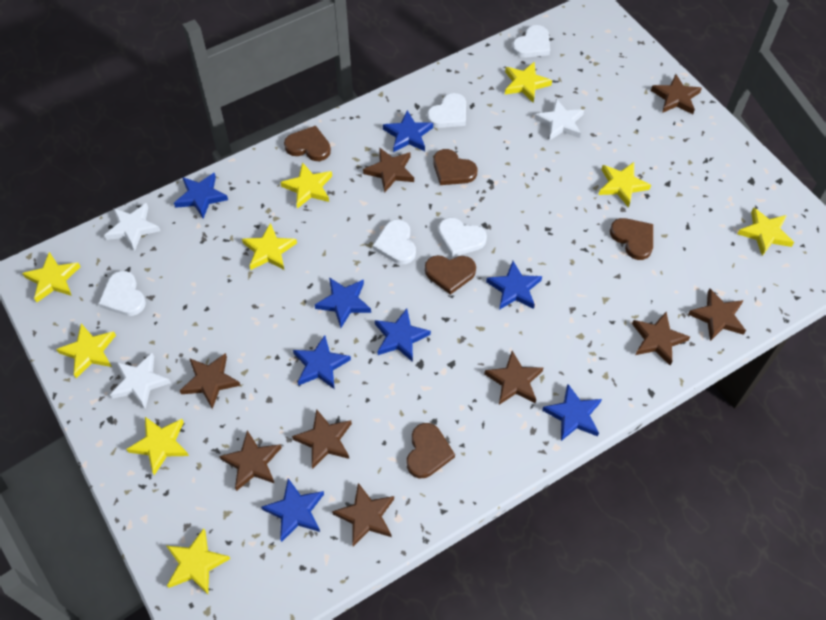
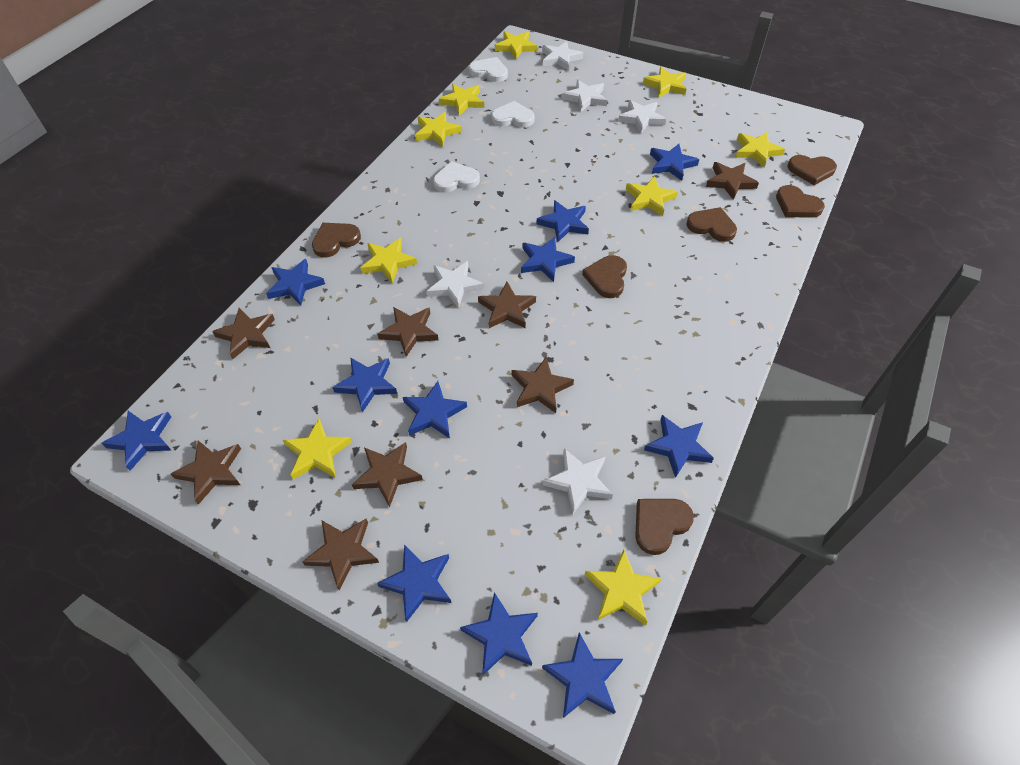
blue star: [174,172,228,219] [261,478,324,542] [293,335,351,389] [315,277,371,328] [375,309,431,362] [383,110,433,152] [486,261,542,310] [542,384,602,441] = 8 -> [101,411,172,471] [266,259,325,306] [332,357,397,413] [377,545,451,622] [403,381,467,438] [460,592,538,675] [521,237,575,282] [537,200,589,242] [542,632,623,718] [644,415,714,478] [650,144,699,181] = 11
brown heart: [284,126,331,161] [407,423,455,478] [425,255,476,295] [433,149,477,185] [610,218,653,260] = 5 -> [312,223,361,257] [582,255,627,298] [635,499,694,555] [686,207,737,242] [776,185,825,218] [788,155,837,185] = 6
brown star: [180,353,241,409] [219,430,282,491] [292,409,352,469] [332,483,394,546] [363,147,414,192] [484,351,543,405] [632,312,690,366] [651,74,702,114] [688,289,746,341] = 9 -> [171,440,241,505] [212,308,275,359] [302,519,379,590] [352,442,423,507] [377,307,438,357] [478,282,536,328] [511,357,574,413] [706,162,759,200] = 8
white heart: [98,271,146,316] [373,220,416,264] [427,93,466,128] [438,217,487,257] [512,25,550,58] = 5 -> [433,161,480,193] [469,57,508,82] [491,101,535,127] = 3
white star: [104,203,160,251] [110,353,171,409] [534,98,584,141] = 3 -> [426,261,484,308] [542,41,583,70] [543,449,613,514] [562,80,607,112] [618,100,666,133] = 5

